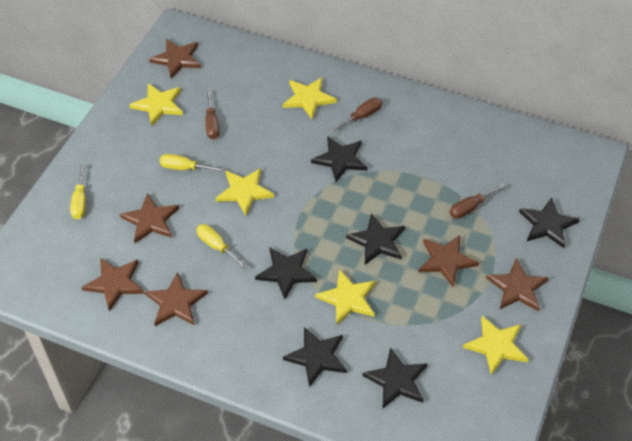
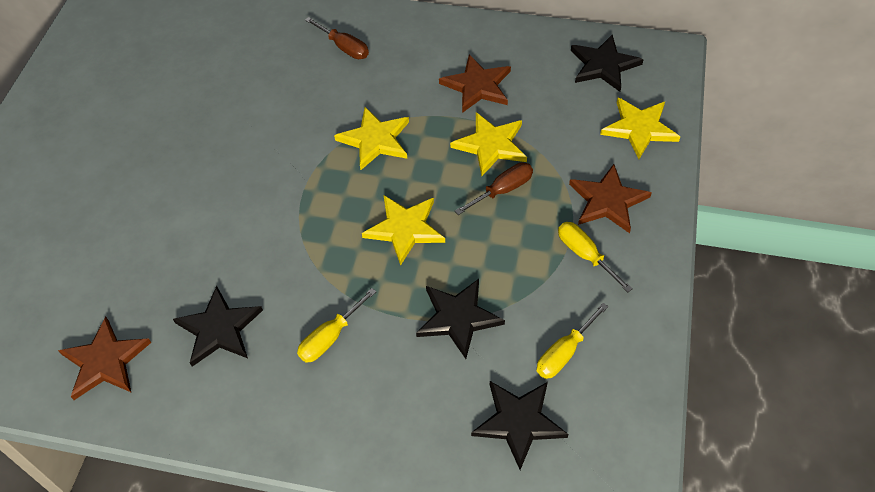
black star: [255,248,317,299] [283,327,347,387] [311,136,368,182] [346,213,405,265] [363,347,428,409] [519,197,580,248] = 6 -> [173,286,263,367] [416,279,505,359] [471,381,569,470] [571,35,644,92] = 4
brown screwdriver: [205,90,219,139] [331,97,382,132] [449,183,505,219] = 3 -> [305,17,369,59] [455,162,533,215] = 2
brown star: [82,258,144,311] [120,193,179,243] [145,272,208,326] [149,39,201,78] [418,235,479,287] [486,258,549,311] = 6 -> [58,317,151,400] [439,54,511,113] [569,164,651,233] = 3
yellow star: [130,83,183,126] [215,168,274,215] [283,77,337,119] [315,269,376,325] [463,316,528,375] = 5 -> [334,107,409,170] [362,195,445,266] [450,112,527,176] [600,98,680,159] = 4

